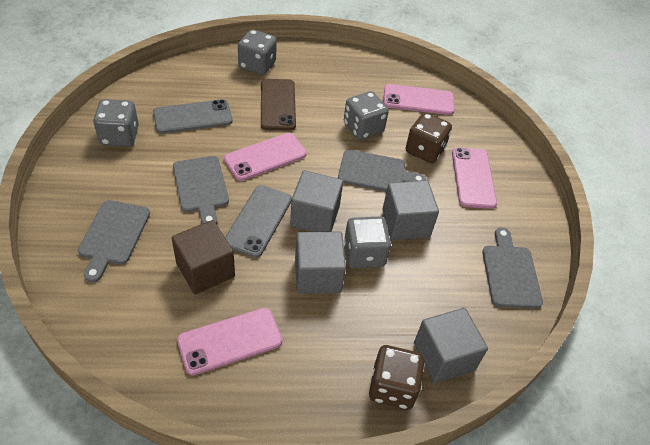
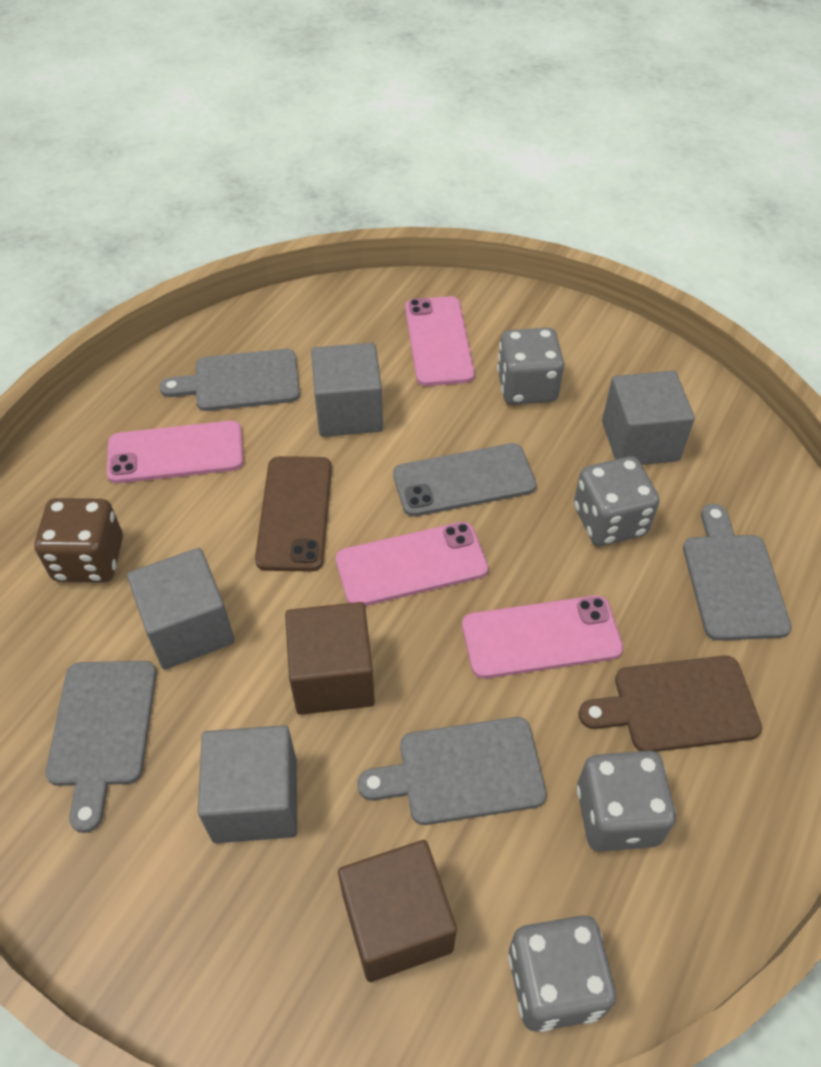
brown cube: [172,220,235,294] = 1 -> [285,602,375,715] [338,840,457,982] = 2
brown cutting board: none = 0 -> [578,656,762,752] = 1
brown dice: [369,345,425,410] [406,112,452,163] = 2 -> [35,498,123,582] = 1
grey phone: [153,99,233,134] [225,185,292,258] = 2 -> [393,443,536,517] = 1

